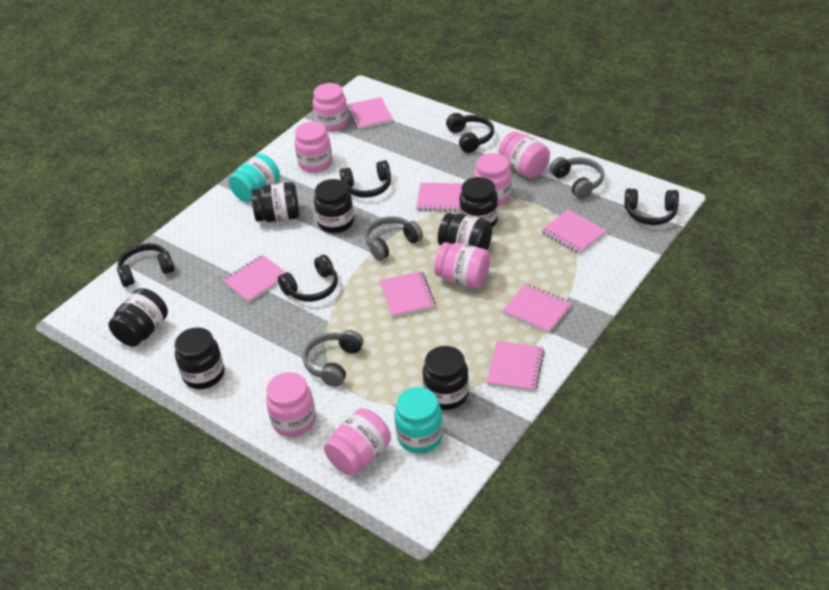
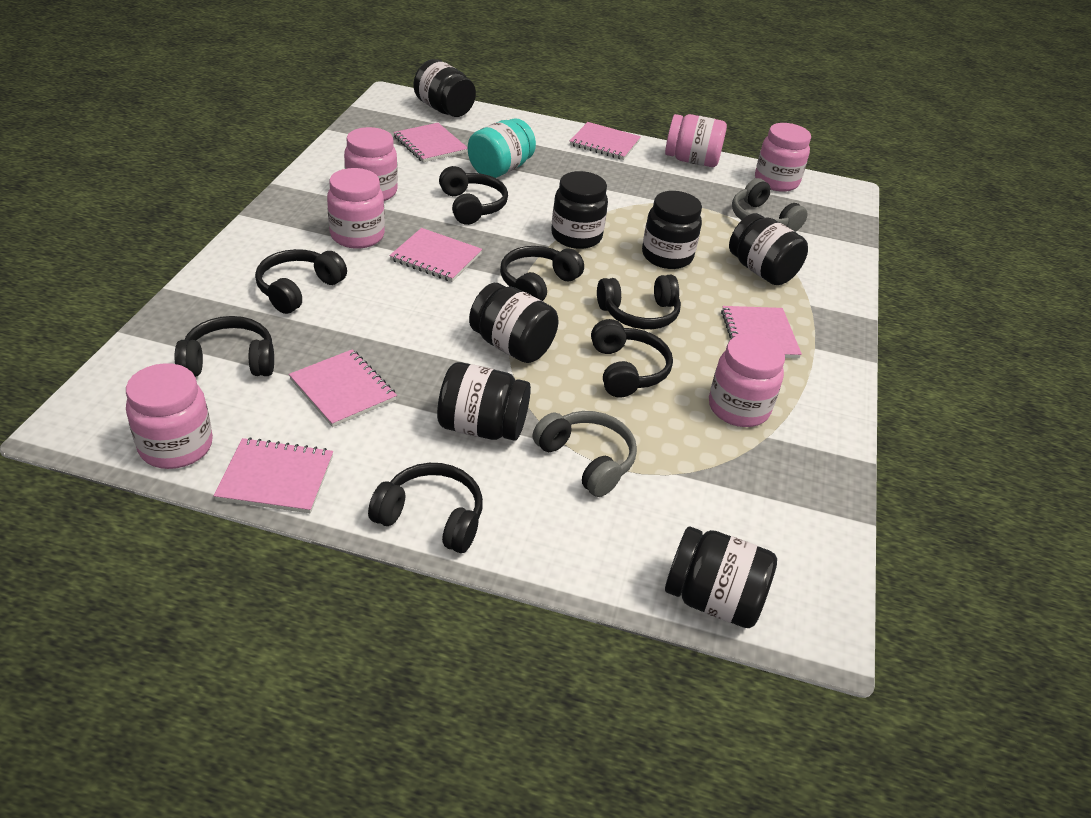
black headphones: [117,243,175,287] [278,255,338,302] [340,160,391,198] [446,113,494,153] [624,188,679,225] = 5 -> [175,316,274,377] [255,249,347,314] [368,463,483,553] [439,166,508,225] [500,246,584,301] [591,319,673,398] [597,275,681,329] = 7
grey headphones: [303,330,364,387] [365,216,423,261] [550,157,604,199] = 3 -> [532,411,637,497] [732,178,808,232] = 2
pink jar: [266,372,316,437] [295,122,332,173] [313,83,349,132] [324,408,391,476] [434,242,490,288] [474,153,512,206] [499,131,550,178] = 7 -> [126,363,213,469] [327,168,385,249] [344,127,398,201] [665,114,727,167] [709,334,785,427] [755,123,811,192] = 6
pink notebook: [223,255,286,303] [347,97,393,130] [379,271,436,318] [416,183,463,212] [486,341,544,392] [502,284,572,333] [541,209,607,254] = 7 -> [214,438,333,513] [289,349,397,427] [389,228,482,282] [394,123,468,162] [570,122,641,160] [721,306,802,358] = 6
turquoise jar: [229,154,280,203] [394,387,443,453] = 2 -> [468,118,536,178] = 1

